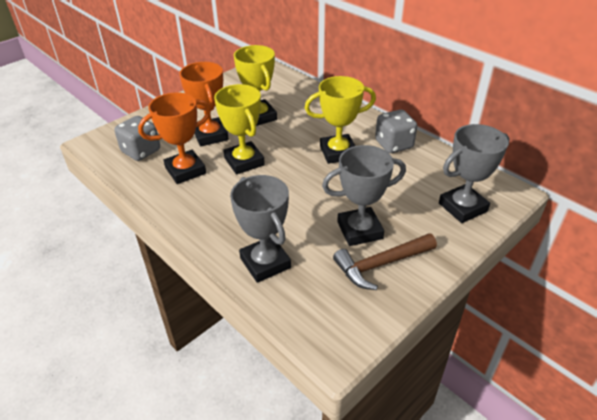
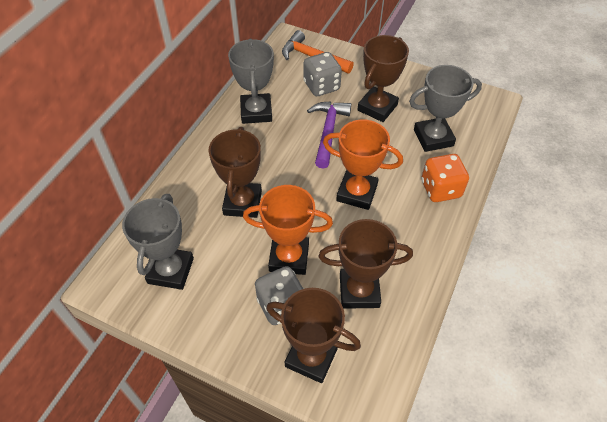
brown hammer: [333,233,437,290] = 1 -> none = 0
brown trophy: none = 0 -> [209,127,262,218] [266,288,361,383] [319,219,413,309] [357,35,409,122] = 4
orange dice: none = 0 -> [421,154,469,202] = 1
orange hammer: none = 0 -> [282,30,354,73] = 1
purple hammer: none = 0 -> [307,101,351,168] = 1
yellow trophy: [214,84,265,174] [234,45,277,126] [305,76,376,164] = 3 -> none = 0

